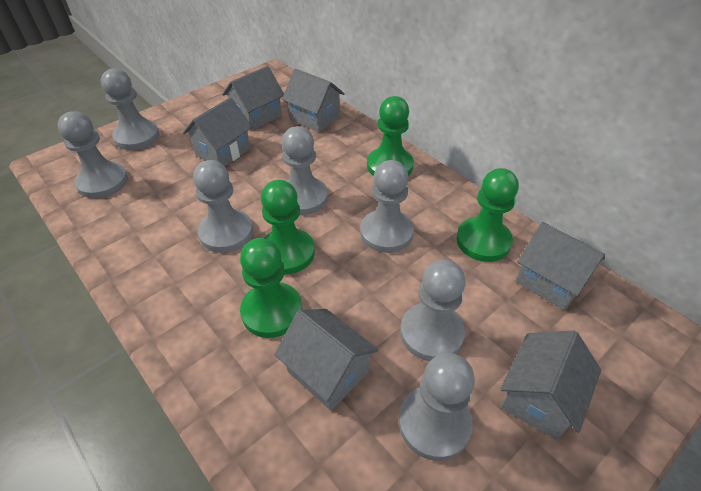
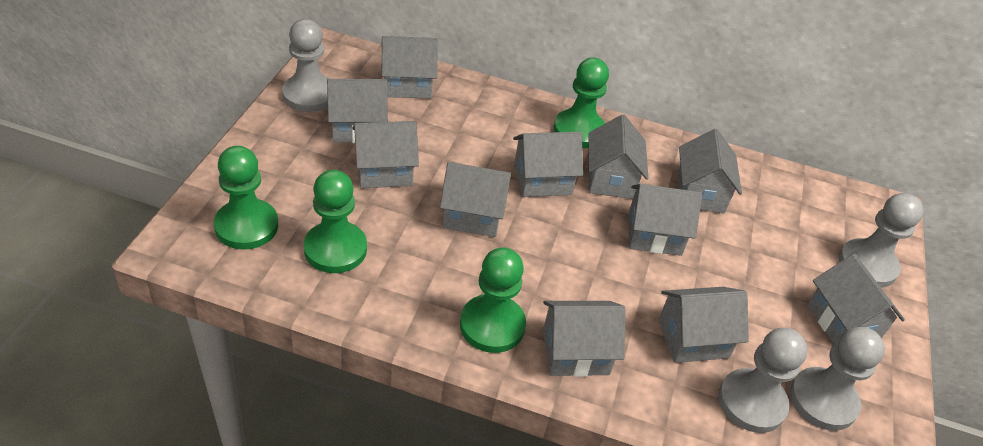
grey house: [183,97,252,166] [222,66,284,131] [274,309,378,411] [282,69,345,132] [500,331,601,440] [516,222,605,310] = 6 -> [327,79,388,143] [352,121,419,188] [382,36,438,99] [440,162,511,237] [513,132,583,197] [543,301,626,377] [588,114,648,199] [628,184,702,256] [658,287,749,363] [677,129,742,214] [808,254,905,344] = 11
grey pawn: [58,111,128,199] [101,68,160,150] [193,160,253,253] [282,126,328,215] [360,160,414,253] [399,353,475,461] [400,260,466,361] = 7 -> [282,19,329,112] [718,328,807,433] [790,327,885,431] [839,193,924,288] = 4

